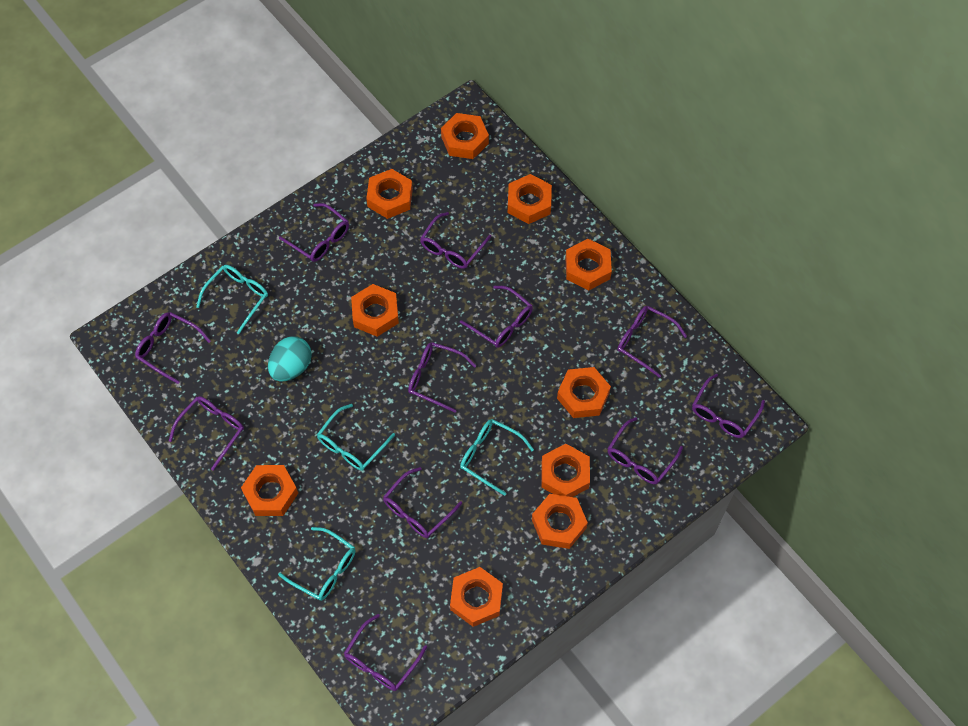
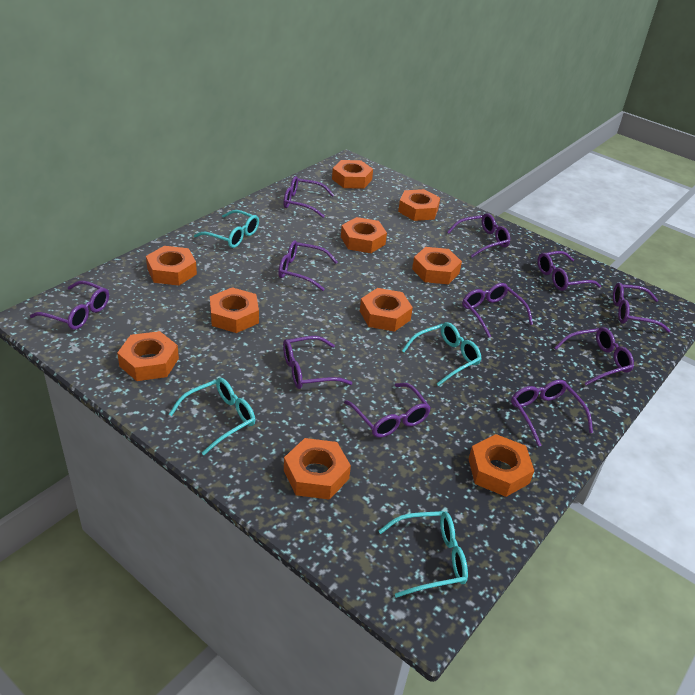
turquoise egg: [268,336,312,381] = 1 -> none = 0

